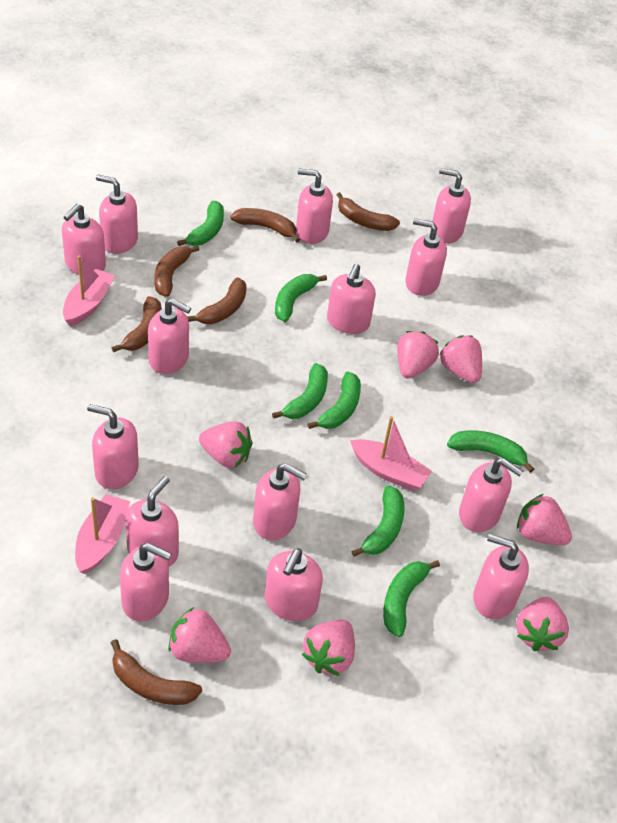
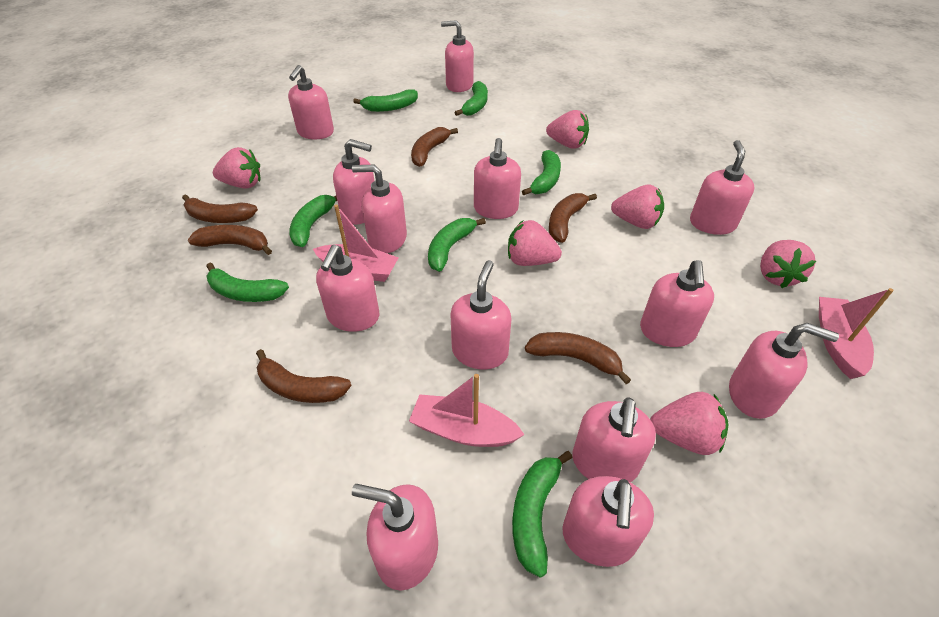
pink soap dispenser: [62,204,106,275] [87,404,139,489] [96,175,138,254] [120,543,172,622] [125,476,179,567] [148,298,191,374] [253,463,307,540] [265,548,323,621] [296,169,333,244] [327,264,376,334] [405,218,447,296] [432,168,471,244] [459,458,523,532] [473,534,529,619] = 14 -> [288,65,334,139] [316,245,380,332] [333,139,374,225] [352,165,407,253] [352,484,438,591] [441,20,474,92] [450,260,512,369] [474,138,521,219] [563,476,654,567] [572,397,656,482] [640,260,714,347] [690,140,754,235] [729,323,839,419] = 13
pink strawberry: [168,607,231,663] [199,421,253,468] [302,620,355,676] [397,331,439,379] [439,335,482,383] [516,597,569,651] [517,494,572,545] = 7 -> [213,147,260,189] [508,220,562,266] [546,110,589,149] [611,185,664,229] [650,392,729,455] [760,240,816,288] = 6

